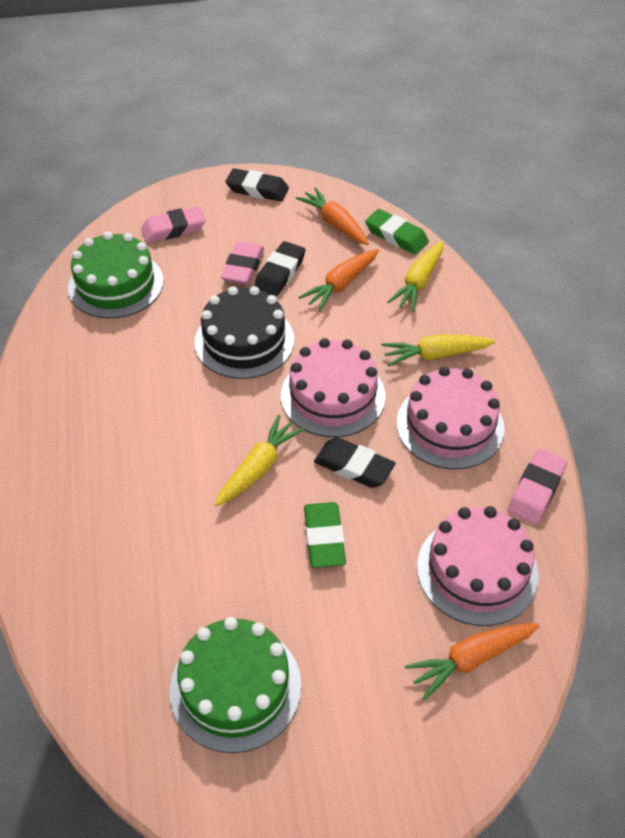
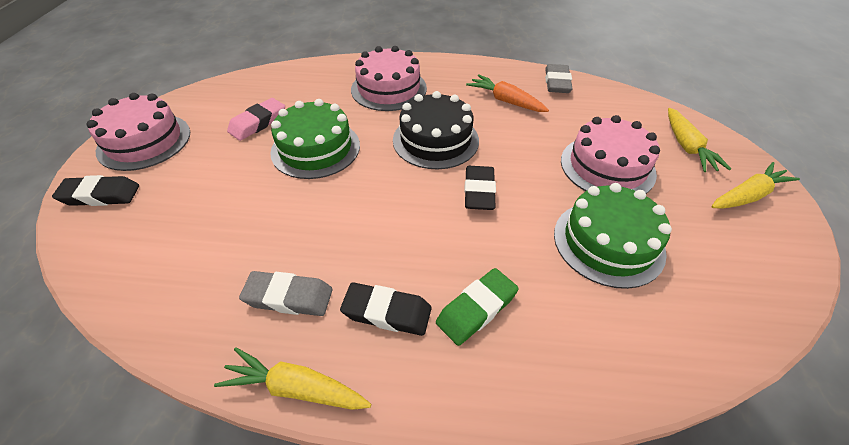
green eraser: [304,502,346,568] [365,209,429,254] = 2 -> [436,268,519,346] = 1
grey eraser: none = 0 -> [239,271,333,316] [545,64,573,93] = 2
orange carrot: [296,187,369,245] [299,249,379,311] [405,623,539,700] = 3 -> [466,74,549,112] = 1
pink eraser: [141,206,206,243] [221,241,264,284] [507,449,567,525] = 3 -> [227,98,285,141] = 1

